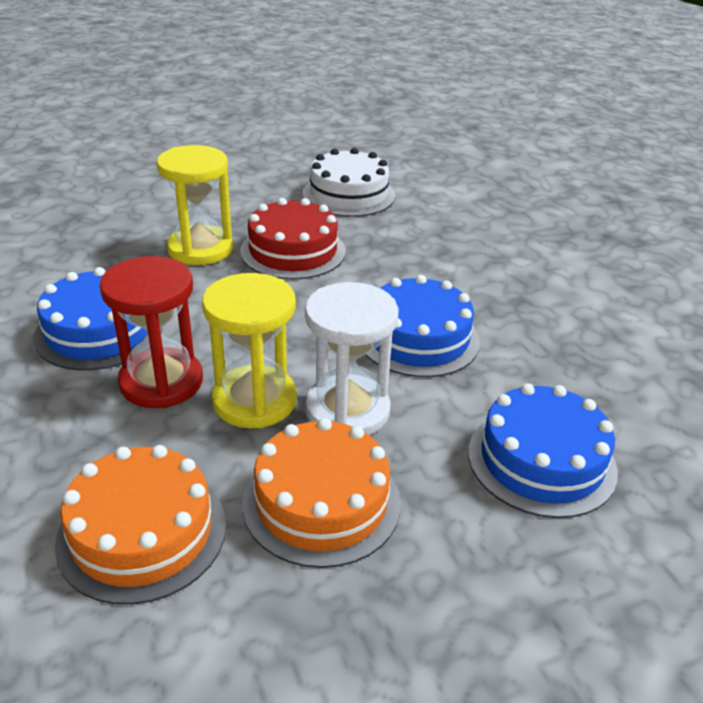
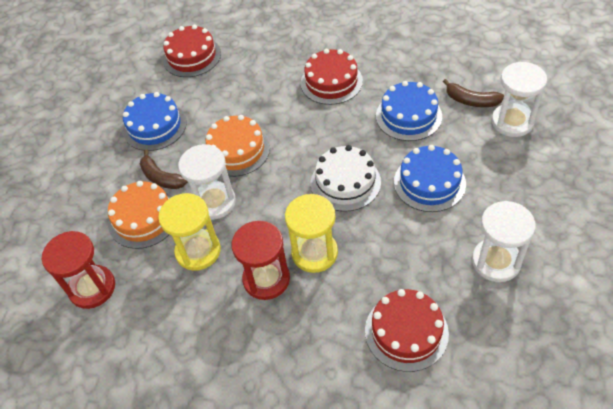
brown banana: none = 0 -> [140,149,188,189] [443,79,504,107] = 2
red cake: [240,198,346,279] = 1 -> [163,25,221,77] [301,49,363,105] [365,289,449,372] = 3
red hourglass: [99,256,203,408] = 1 -> [42,231,115,309] [232,221,290,300] = 2
white hourglass: [305,282,399,435] = 1 -> [178,144,236,220] [472,201,536,282] [491,62,547,137] = 3

